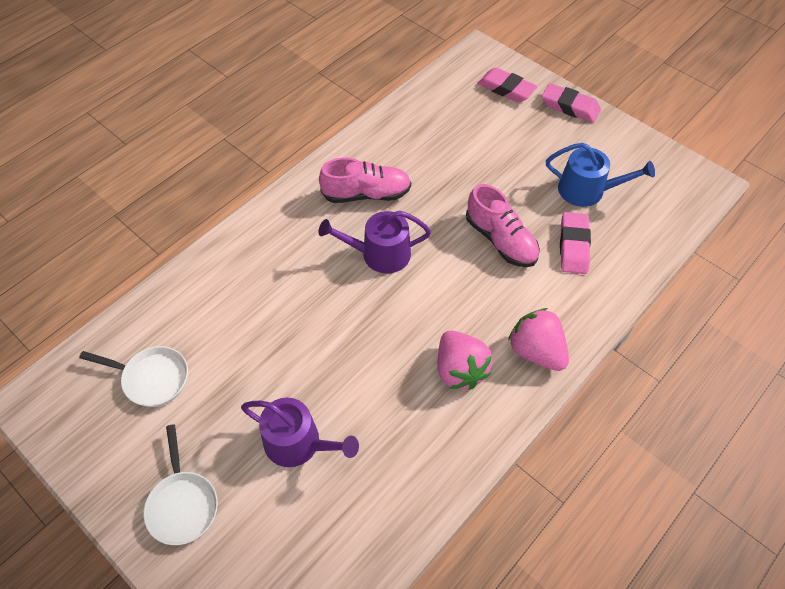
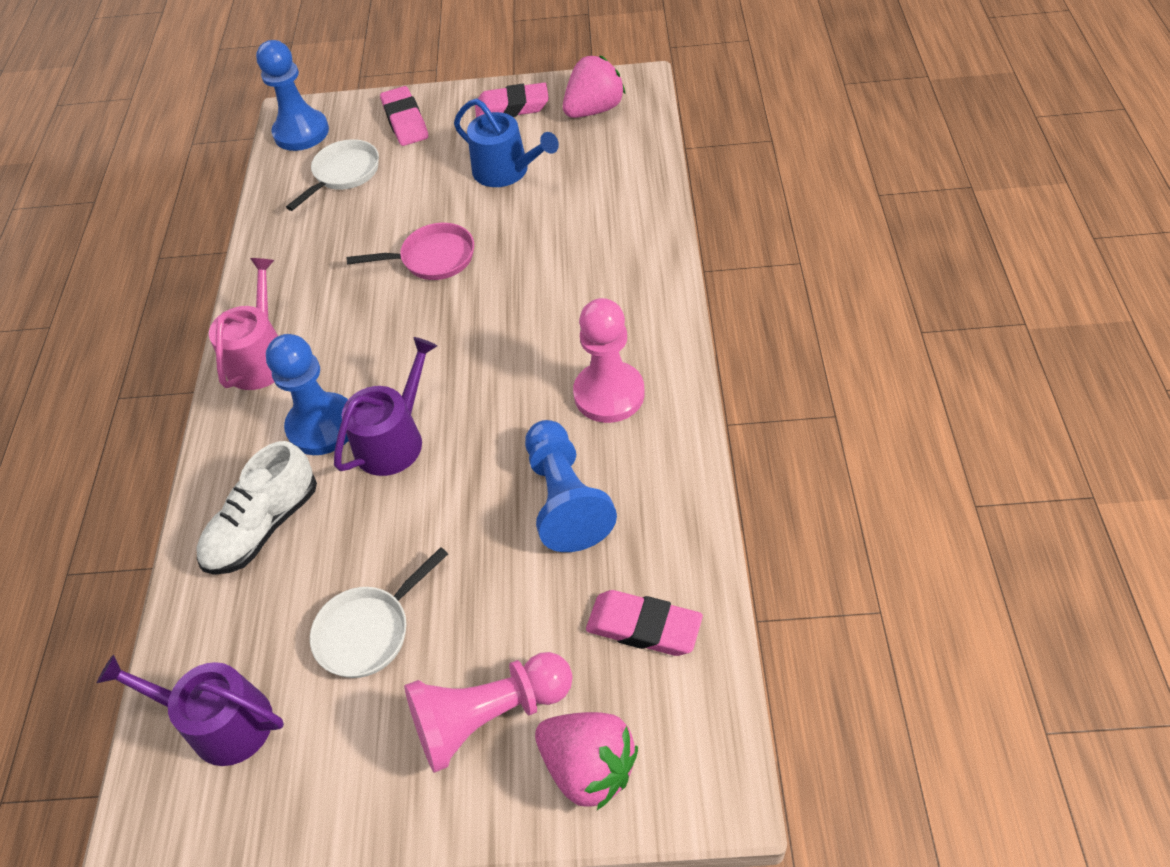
blue pawn: none = 0 -> [256,40,329,151] [266,334,349,455] [525,420,617,552] = 3
pink pan: none = 0 -> [347,223,474,280] = 1
pink pawn: none = 0 -> [404,652,572,773] [573,298,645,423] = 2
pink shoe: [319,158,411,203] [466,184,540,267] = 2 -> none = 0
pink watering can: none = 0 -> [209,258,278,390] = 1
white shoe: none = 0 -> [196,441,317,575] = 1

